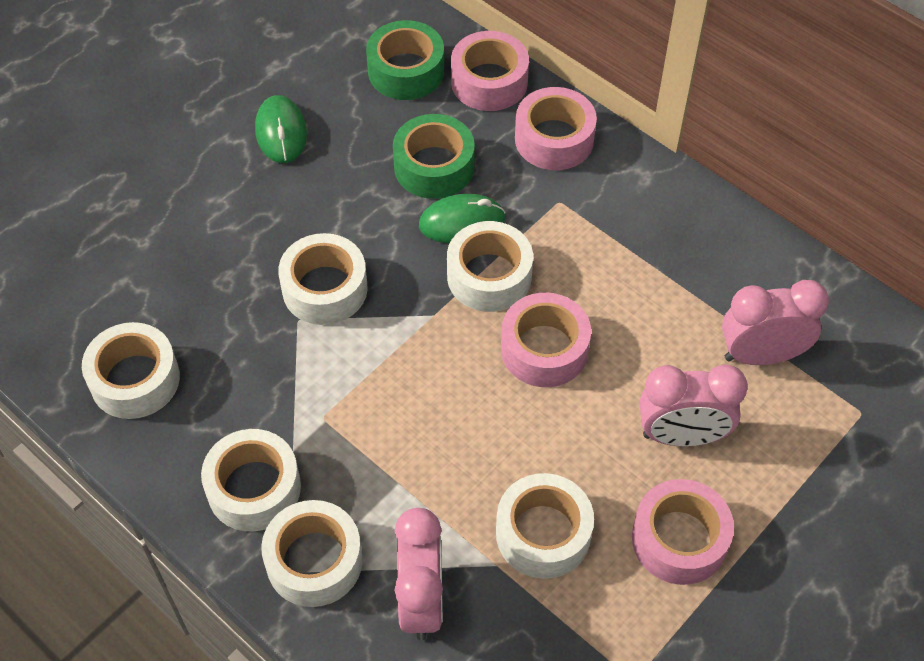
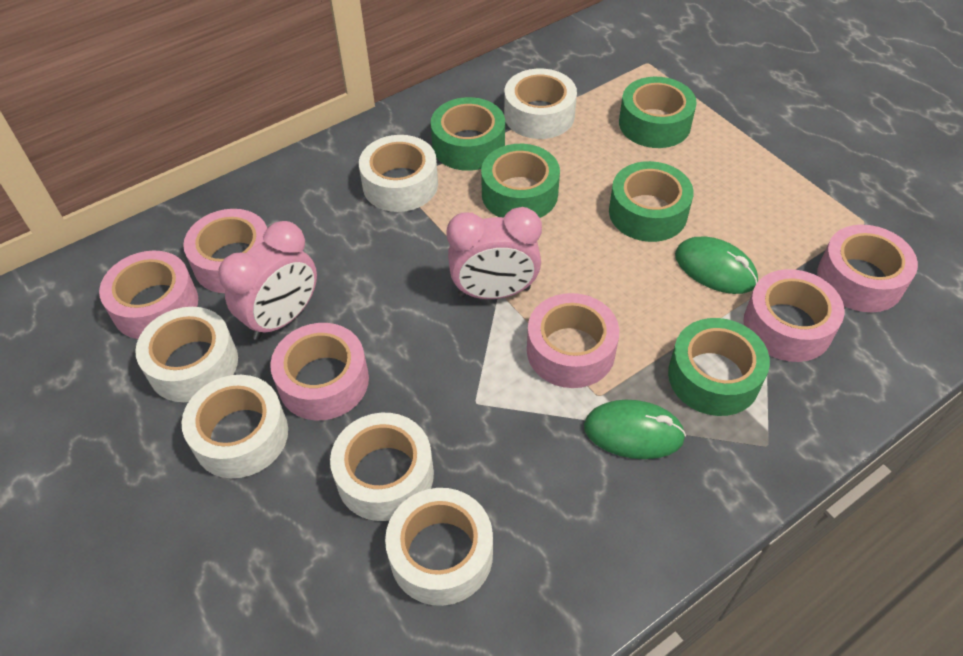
green tape: [366,20,444,100] [393,114,475,199] = 2 -> [431,97,505,171] [481,144,560,218] [609,161,694,242] [619,77,697,148] [668,318,770,416] = 5
pink clock: [394,508,443,640] [640,364,748,446] [722,280,829,365] = 3 -> [218,221,317,340] [447,207,542,299] = 2
pink tape: [451,31,529,111] [501,293,591,387] [515,87,597,170] [632,479,734,585] = 4 -> [99,250,198,339] [183,209,267,293] [270,323,369,420] [527,293,619,388] [743,269,845,362] [817,225,918,312] = 6

